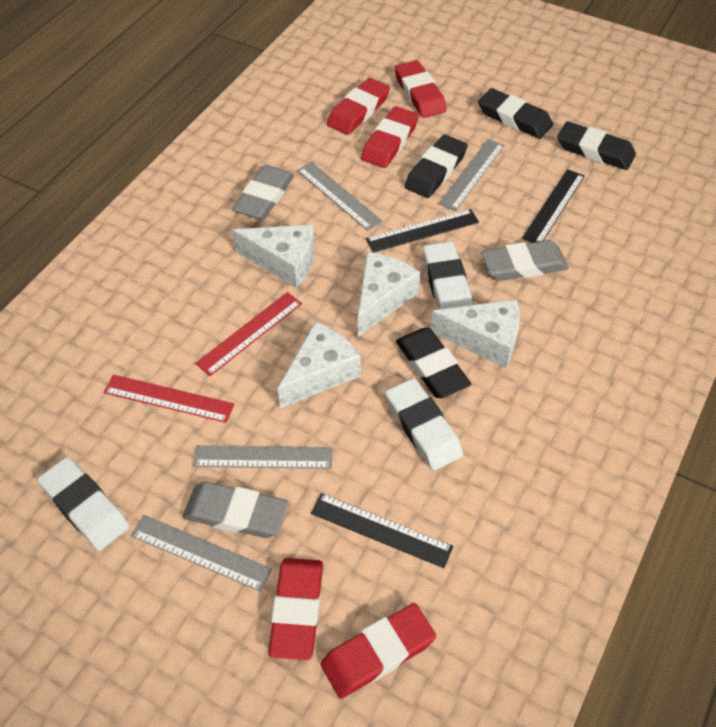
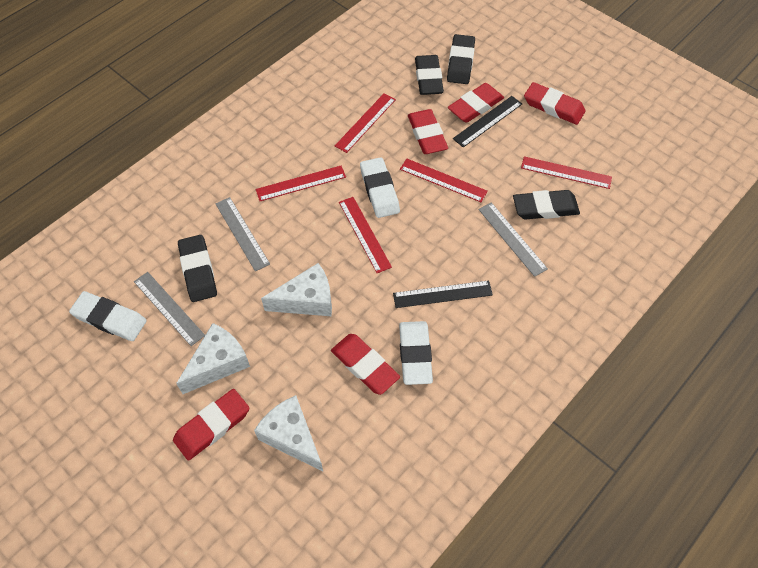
black ruler: [311,493,453,568] [366,209,479,253] [522,169,585,243] = 3 -> [393,280,493,308] [453,96,522,147] = 2
grey eraser: [183,482,288,538] [233,165,294,220] [481,240,569,281] = 3 -> none = 0
grey ruler: [131,515,272,592] [193,445,332,469] [297,162,382,231] [439,139,505,211] = 4 -> [134,272,205,346] [215,197,270,271] [478,202,548,277] = 3
red ruler: [104,375,234,423] [195,292,302,376] = 2 -> [256,166,346,201] [335,93,396,153] [339,197,392,273] [400,158,488,202] [521,156,612,189] = 5
white cheese: [233,225,315,288] [277,322,361,408] [358,252,420,337] [431,299,520,368] = 4 -> [176,323,250,394] [254,395,323,471] [261,263,332,316] = 3

